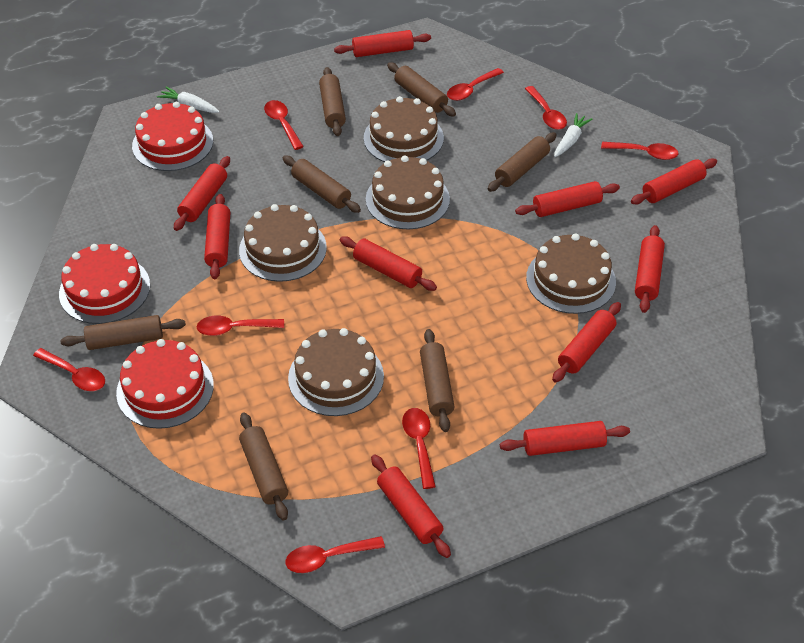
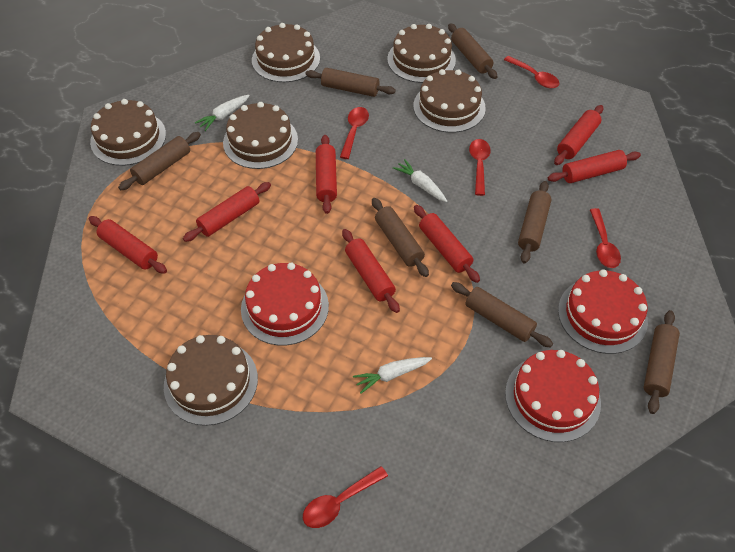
brown cake: [239,204,327,282] [288,328,384,416] [364,96,444,162] [366,155,450,230] [526,233,616,314] = 5 -> [90,99,166,166] [164,335,258,426] [223,102,298,169] [252,23,320,82] [387,24,456,83] [413,69,486,133] = 6
red rolling pin: [174,156,230,231] [204,194,230,279] [334,30,431,57] [340,237,437,291] [371,454,451,558] [500,421,630,456] [515,181,620,217] [552,302,621,382] [631,159,717,204] [635,225,665,313] = 10 -> [89,216,167,274] [183,182,271,242] [316,135,337,214] [342,229,400,313] [414,205,480,283] [548,150,641,183] [554,105,603,165] = 7
red spoon: [33,348,105,391] [197,316,284,336] [264,100,304,150] [285,536,385,573] [402,408,436,489] [447,68,504,101] [525,86,567,130] [601,142,679,160] = 8 -> [303,466,388,528] [340,107,369,159] [469,139,491,196] [504,56,559,88] [590,208,621,268] = 5
white carrot: [157,87,220,113] [554,113,593,157] = 2 -> [195,95,250,131] [353,357,432,393] [393,159,447,202] = 3

